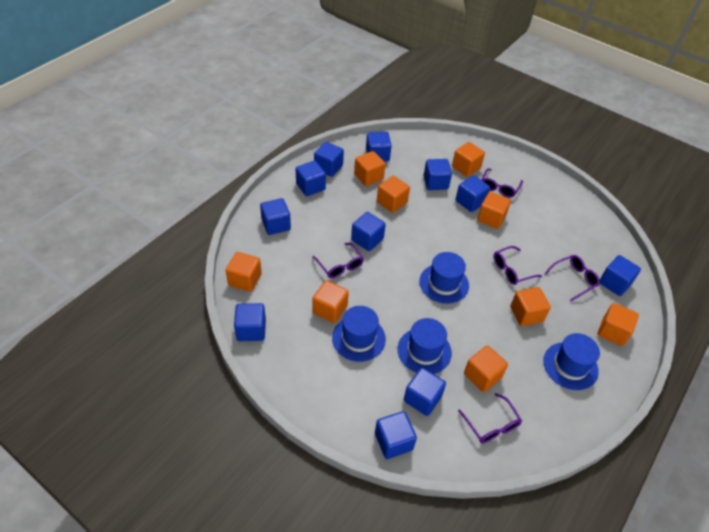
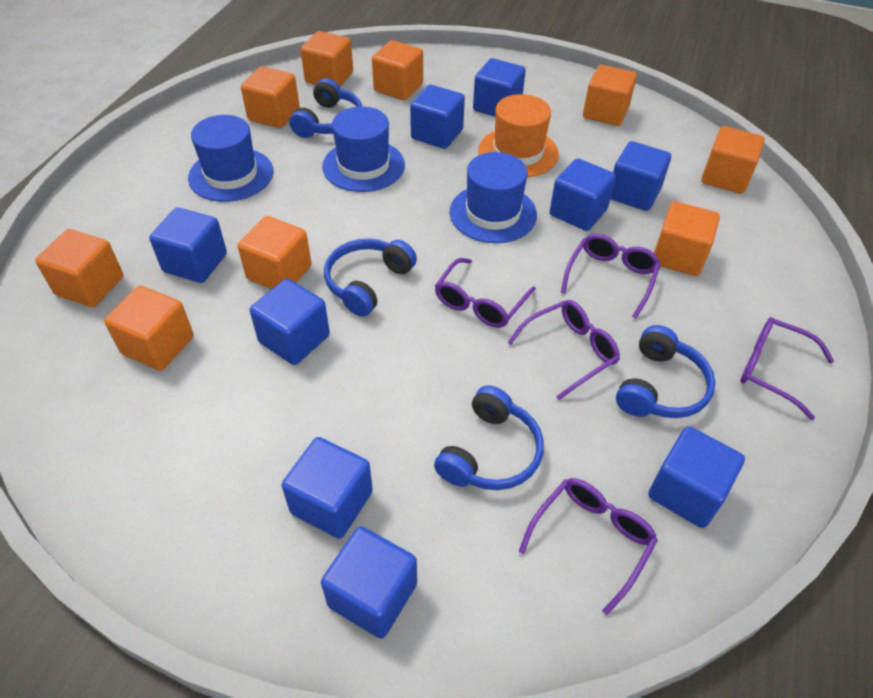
blue cube: [234,303,266,341] [260,198,291,235] [296,161,326,196] [314,142,344,177] [351,212,386,251] [366,132,392,162] [375,411,417,459] [404,368,446,416] [423,159,452,190] [455,175,490,212] [600,255,641,296] = 11 -> [149,207,227,283] [250,279,330,365] [282,437,373,539] [321,526,417,639] [410,85,465,149] [473,58,526,117] [550,158,616,231] [611,141,671,211] [648,426,745,528] = 9
blue hat: [332,306,386,362] [398,318,452,374] [419,252,469,304] [543,333,600,390] = 4 -> [188,115,273,202] [322,107,405,192] [449,152,537,243] = 3
blue headphones: none = 0 -> [289,78,362,138] [324,239,417,317] [434,385,544,490] [616,325,715,418] = 4
orange hat: none = 0 -> [478,94,559,178] = 1

